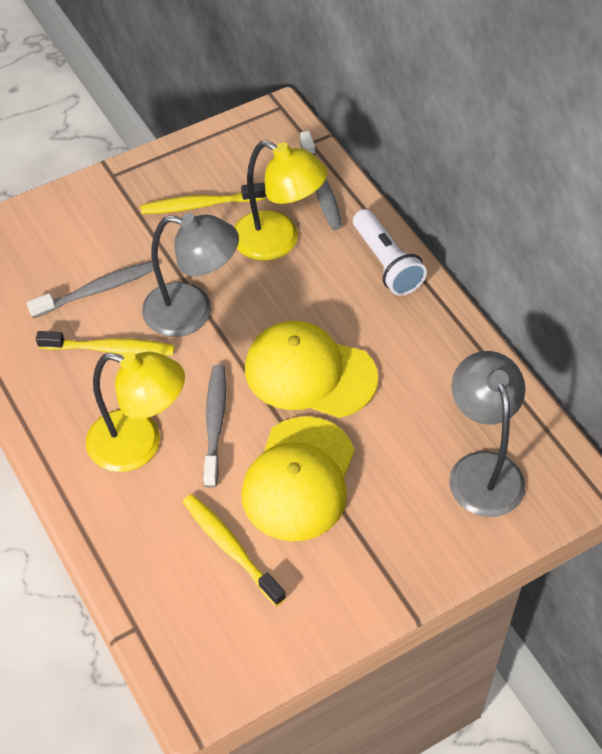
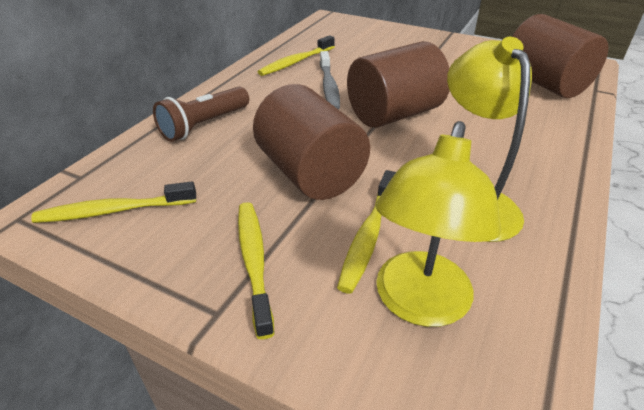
brown cylinder: none = 0 -> [253,84,370,200] [347,41,450,128] [512,14,608,98] = 3
brown flashlight: none = 0 -> [153,87,249,142] = 1
grey lamp: [142,213,239,337] [449,351,526,517] = 2 -> none = 0
grey toothbrush: [27,261,154,318] [203,365,226,488] [300,131,342,230] = 3 -> [320,51,340,110] = 1
white flashlight: [353,209,427,296] = 1 -> none = 0
yellow cap: [241,416,355,541] [245,321,378,418] = 2 -> none = 0
yellow toothbrush: [36,331,174,355] [140,183,266,214] [182,494,286,606] = 3 -> [31,181,196,223] [238,202,275,339] [258,35,335,76] [337,170,396,294] = 4

